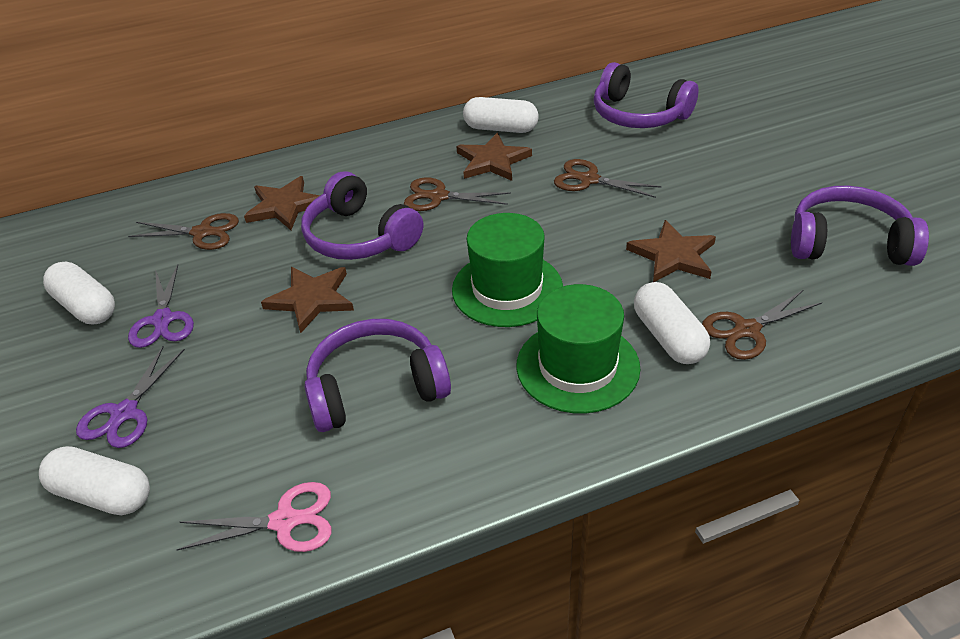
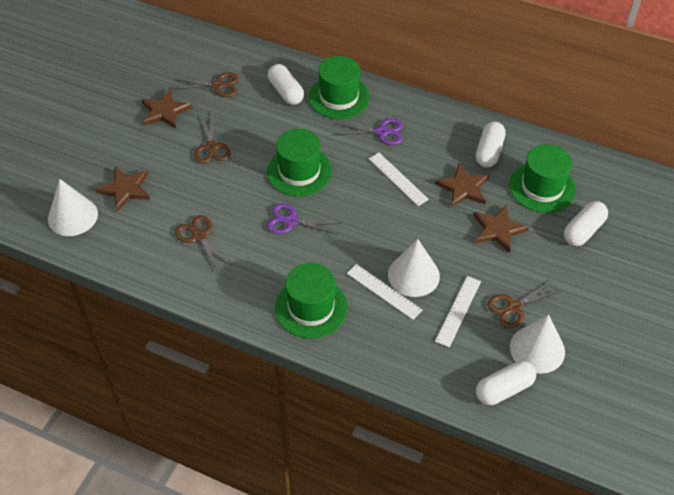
green hat: [452,213,563,327] [516,284,640,414] = 2 -> [267,129,332,196] [275,263,348,339] [309,56,370,119] [509,144,576,213] = 4
pink scissors: [177,482,332,552] = 1 -> none = 0
purple headphones: [301,171,423,260] [304,319,451,432] [593,62,698,128] [791,186,929,266] = 4 -> none = 0
white cone: none = 0 -> [48,179,98,236] [388,239,440,297] [510,315,565,374] = 3
white ruler: none = 0 -> [347,264,423,320] [369,153,429,206] [435,276,481,347] = 3

